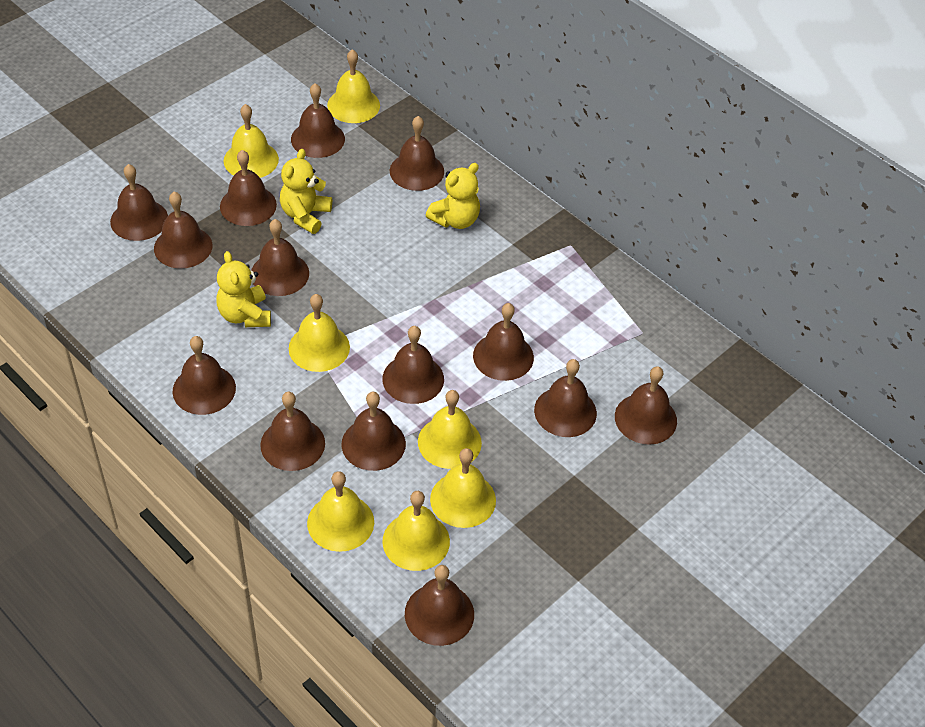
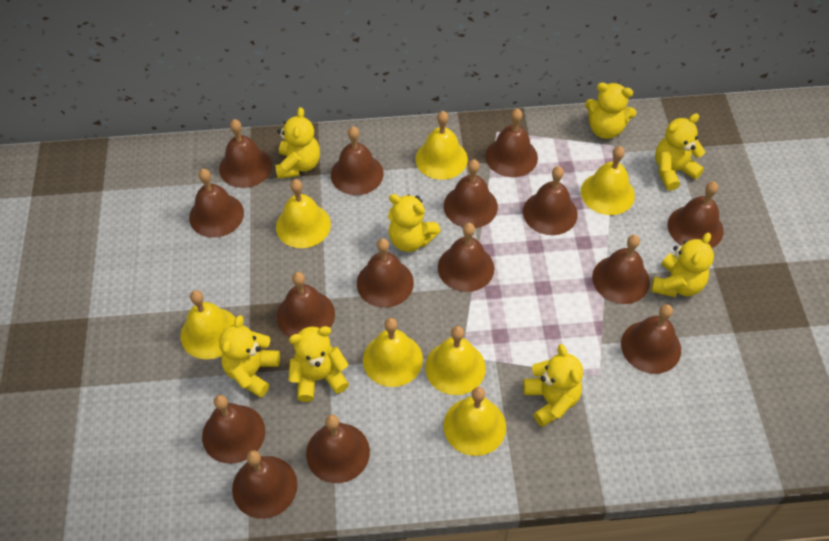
brown bell: [110,164,168,241] [154,192,212,269] [173,336,236,415] [220,150,277,226] [251,219,309,296] [260,392,325,471] [291,83,345,158] [341,392,406,471] [382,326,444,404] [390,116,444,191] [405,565,474,646] [473,303,534,381] [534,359,597,437] [615,366,677,445] = 14 -> [189,169,244,238] [202,395,265,464] [219,119,272,188] [232,450,298,519] [277,272,335,337] [306,415,370,483] [331,127,384,195] [357,238,414,308] [438,223,494,292] [444,159,498,228] [485,108,538,177] [523,166,578,235] [592,235,650,304] [621,304,681,374] [668,181,723,248] = 15
yellow teddy bear: [216,251,271,327] [280,149,332,234] [426,163,480,229] = 3 -> [219,315,280,398] [275,107,320,179] [289,326,349,402] [388,194,441,252] [523,344,583,427] [585,83,636,139] [651,232,714,297] [655,113,705,191] = 8

